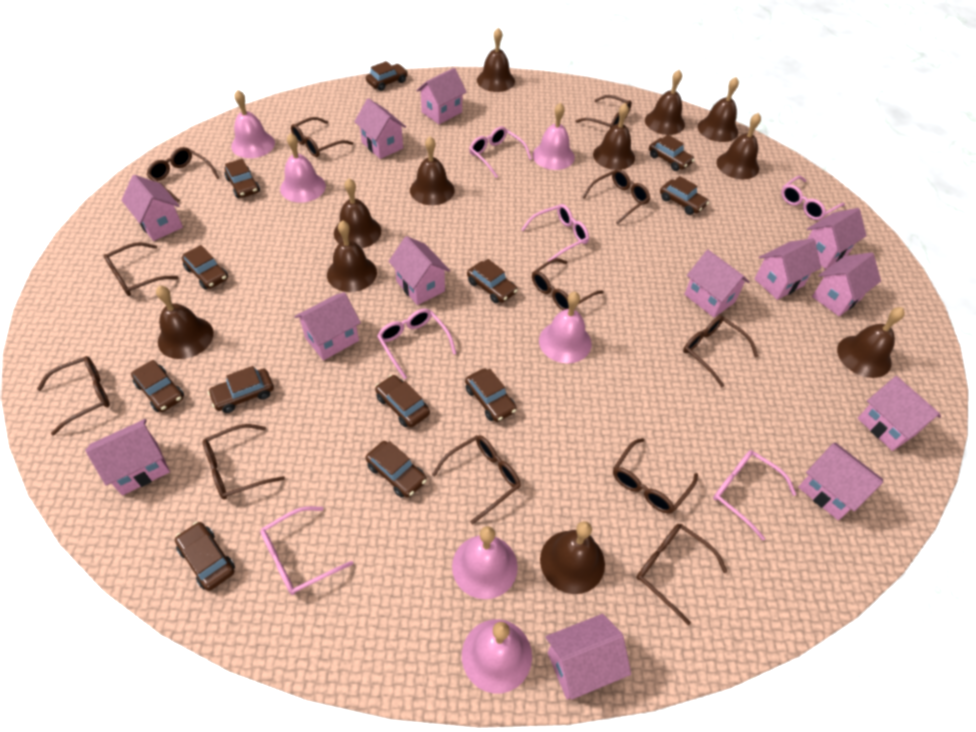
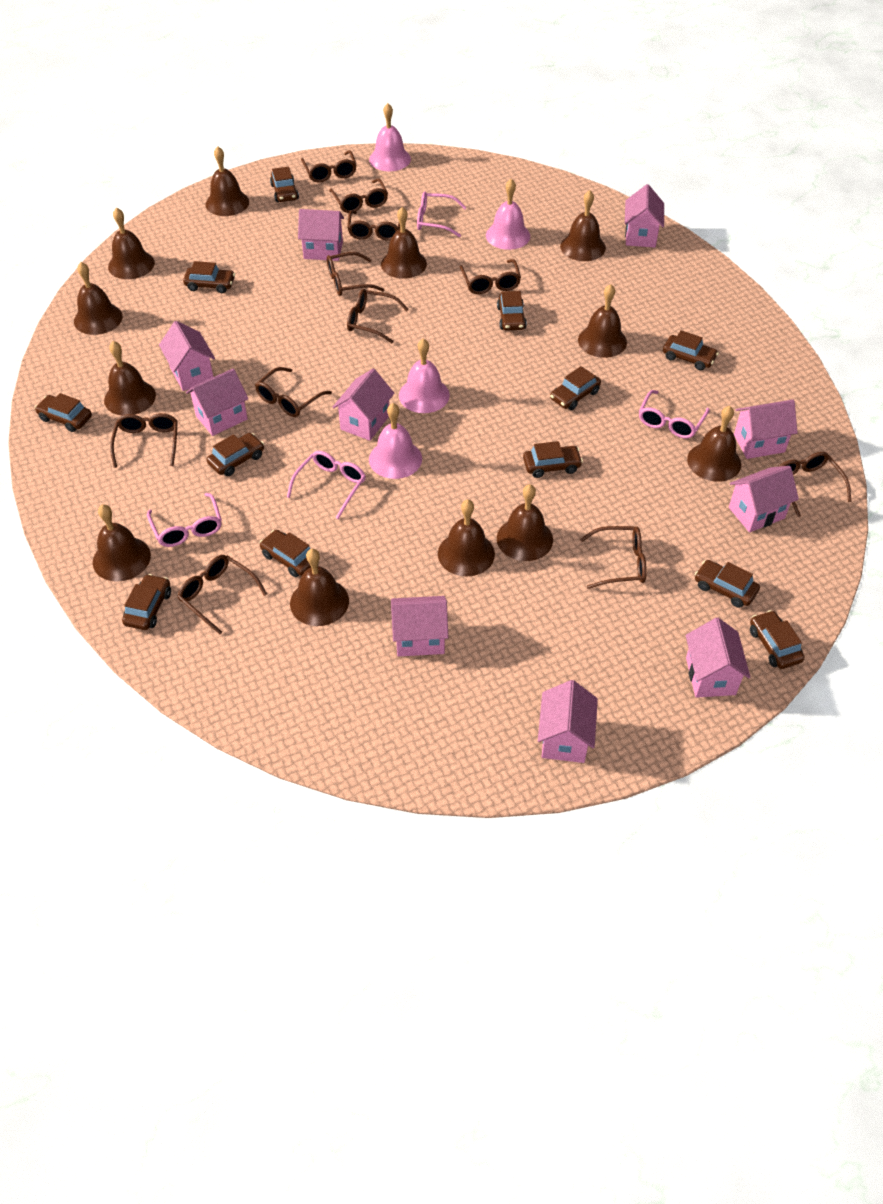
brown bell: [156,286,214,359] [327,220,377,292] [334,178,381,248] [410,136,455,205] [477,28,515,92] [540,521,605,594] [593,103,635,170] [645,70,685,135] [698,77,739,142] [716,113,761,179] [837,307,905,378] = 11 -> [74,262,123,335] [93,504,151,582] [104,341,156,415] [108,208,155,279] [205,146,249,216] [290,549,349,626] [381,207,427,279] [438,499,495,577] [497,484,553,561] [560,190,606,261] [578,284,627,358] [687,406,741,482] = 12
brown glasses: [37,356,110,435] [103,242,178,296] [147,147,220,203] [203,424,285,500] [291,117,353,157] [432,435,521,524] [532,258,604,310] [576,95,632,128] [582,169,650,225] [613,438,698,514] [636,524,728,625] [683,316,758,387] = 12 -> [110,413,178,468] [177,555,267,634] [255,367,332,417] [301,150,356,182] [327,252,385,296] [329,178,388,213] [347,210,400,241] [347,289,409,343] [460,259,521,294] [580,526,647,589] [778,452,851,517] = 11
pink bell: [231,90,275,158] [280,133,326,203] [452,526,518,599] [462,619,532,694] [532,103,575,170] [539,292,591,363] = 6 -> [369,103,411,171] [369,403,422,479] [399,339,450,413] [486,179,530,250] = 4
pink glasses: [260,506,353,595] [377,309,456,379] [469,126,532,178] [521,204,589,261] [713,450,797,540] [781,176,845,220] = 6 -> [147,493,222,547] [287,451,366,519] [417,192,467,237] [639,390,710,438] = 4
pink house: [85,419,170,495] [121,175,183,241] [294,292,361,360] [354,98,406,159] [389,236,450,305] [416,68,467,124] [546,614,631,700] [684,250,750,318] [755,238,821,300] [798,443,883,520] [807,208,867,269] [812,252,881,316] [858,376,941,451] = 13 -> [159,321,215,391] [186,368,248,436] [298,209,344,261] [332,369,394,441] [391,596,448,656] [538,680,598,763] [625,184,664,248] [686,618,751,698] [729,466,799,532] [734,400,798,459] = 10

